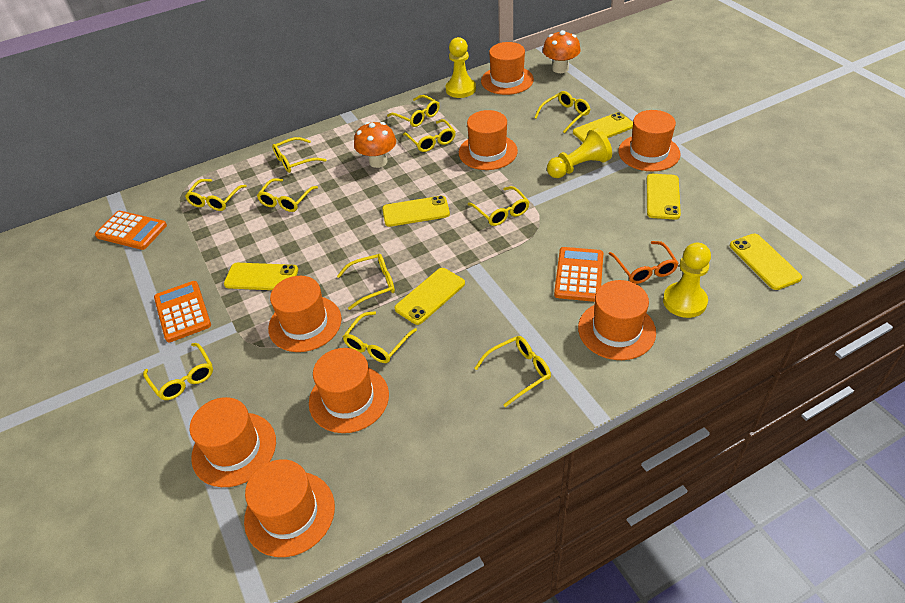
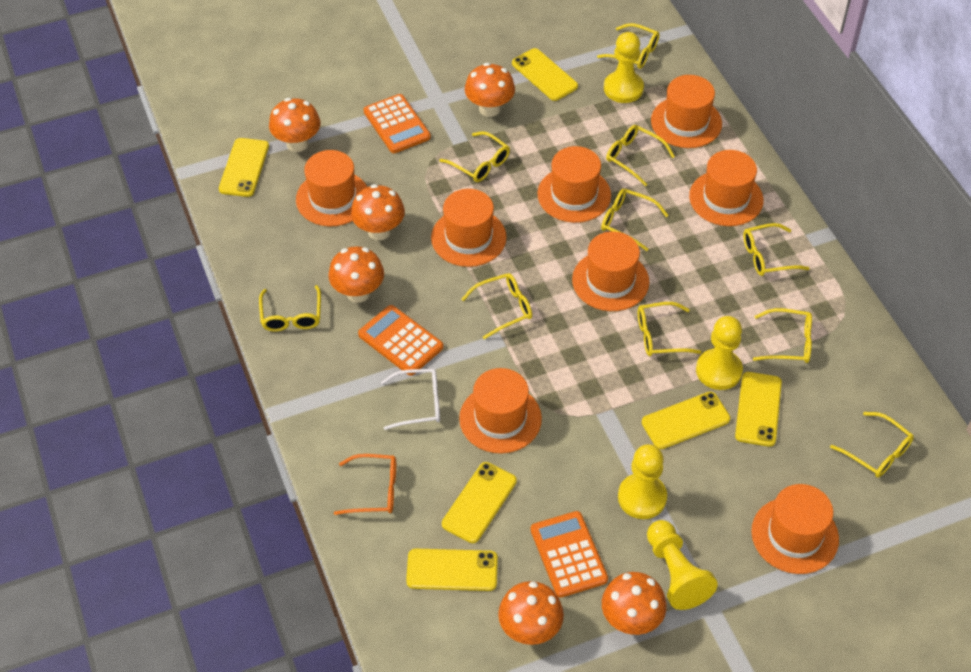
orange mushroom: [354,122,396,168] [543,30,580,73] = 2 -> [269,98,321,152] [328,246,384,303] [351,184,405,240] [465,63,515,117] [498,581,564,645] [602,572,667,635] = 6
white glasses: none = 0 -> [381,369,440,430] = 1
yellow glasses: [143,343,213,400] [185,179,247,211] [257,178,318,212] [272,137,326,173] [337,254,395,310] [343,311,417,363] [387,95,440,127] [403,119,456,152] [468,186,530,226] [474,336,551,407] [534,91,590,133] = 11 -> [259,285,321,332] [440,131,510,182] [461,273,532,339] [597,23,660,69] [601,189,668,251] [606,125,675,186] [638,302,702,356] [743,223,810,276] [753,308,812,363] [830,412,914,478] = 10
yellow pawn: [446,37,476,98] [547,128,612,178] [663,243,711,318] = 3 -> [604,32,644,103] [618,444,667,519] [647,520,718,610] [696,316,743,390] = 4

